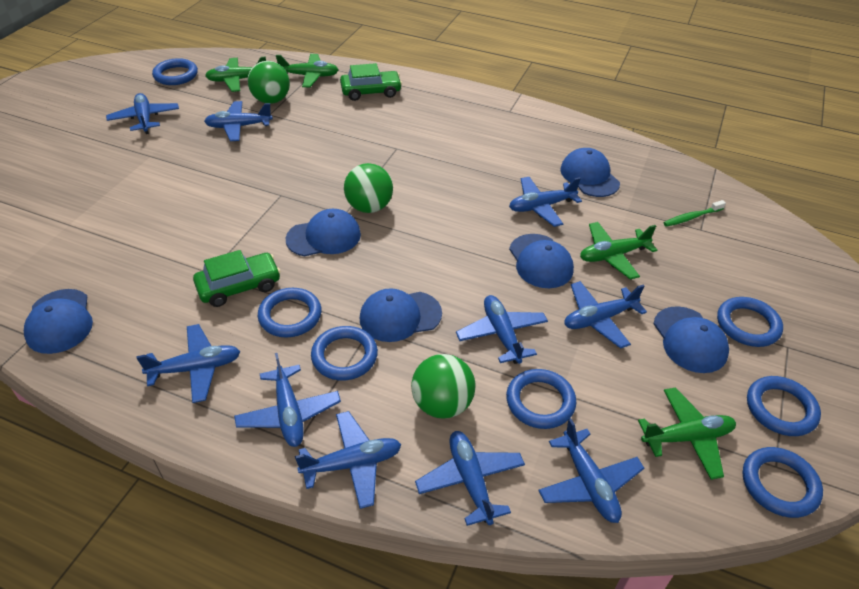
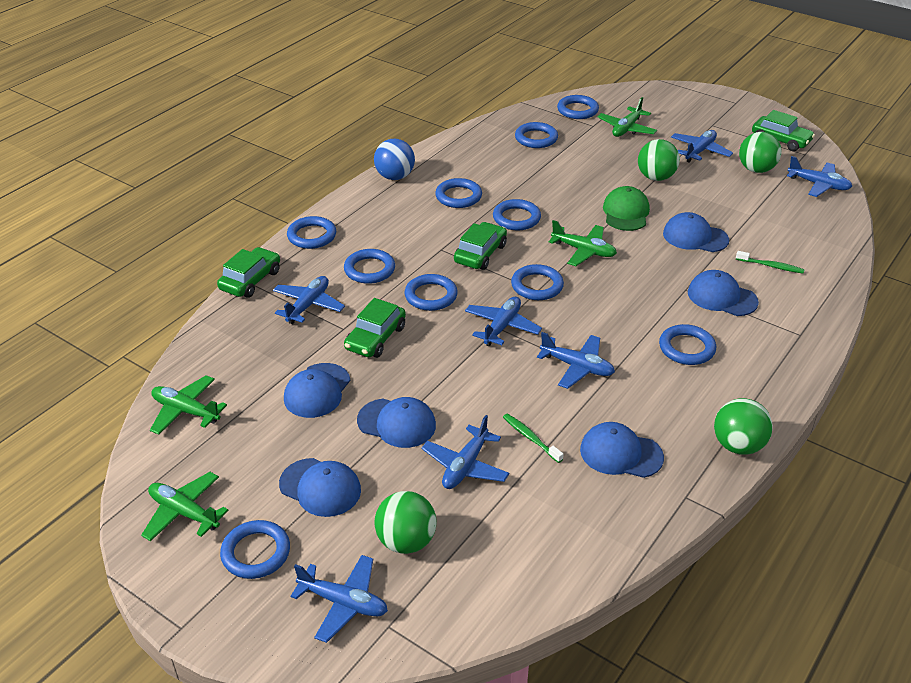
blue ball: none = 0 -> [374,139,415,180] = 1
blue plane: [106,93,179,134] [136,324,240,403] [204,101,273,141] [234,353,341,447] [295,411,401,509] [415,431,525,526] [456,295,548,364] [509,177,582,227] [538,418,644,523] [564,281,647,349] = 10 -> [273,276,345,324] [290,555,388,643] [422,415,510,489] [465,297,542,346] [537,332,615,389] [671,130,733,163] [787,156,852,197] = 7
blue ring: [152,58,198,85] [258,288,322,337] [311,326,378,380] [506,369,576,429] [717,297,783,347] [742,447,823,518] [747,376,821,436] = 7 -> [220,520,290,579] [287,216,336,249] [344,249,395,284] [405,274,458,311] [435,178,482,208] [493,199,541,230] [511,264,564,300] [515,122,558,148] [557,95,599,119] [659,324,716,365] = 10
green ball: [248,61,290,104] [344,163,393,213] [411,354,475,419] = 3 -> [375,491,437,554] [638,139,680,181] [714,398,773,455] [739,132,781,173] = 4
green cap: none = 0 -> [603,186,650,231] = 1
green car: [193,250,281,307] [340,63,402,101] = 2 -> [217,247,280,298] [344,298,406,358] [454,222,507,270] [752,110,815,151] = 4
green toothbrush: [663,200,726,227] = 1 -> [503,414,564,463] [736,251,805,273] = 2

